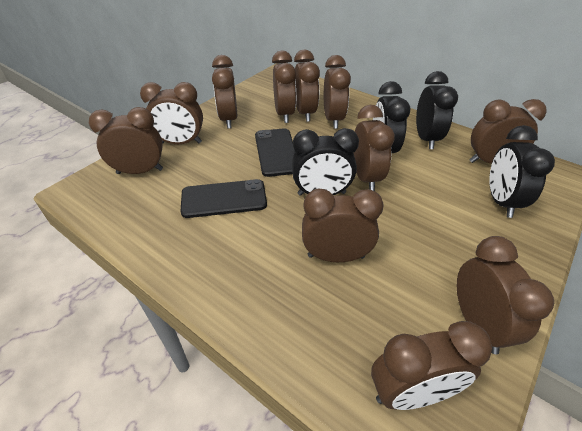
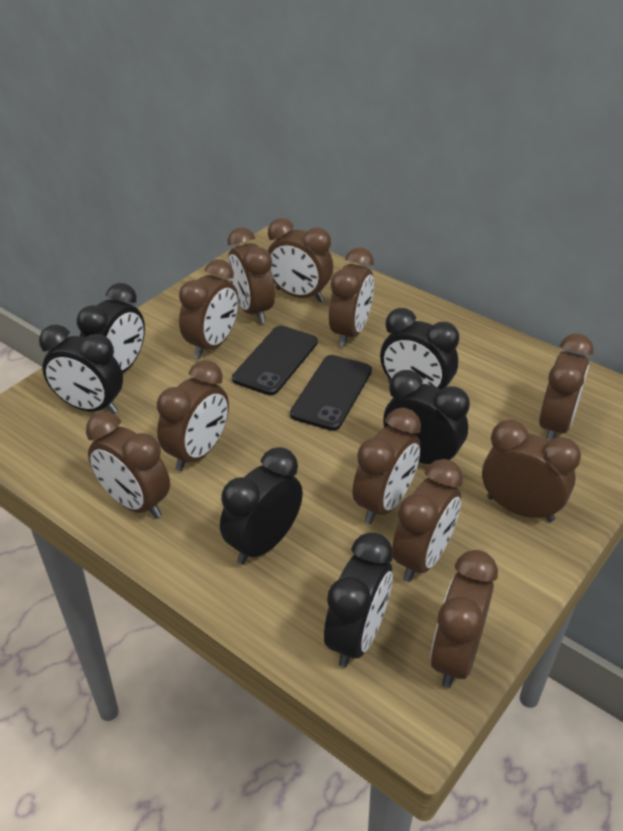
black clock: [292,128,359,196] [373,81,411,153] [416,71,458,149] [489,125,555,218] = 4 -> [39,324,123,414] [77,283,145,373] [220,447,303,565] [324,532,393,668] [380,308,459,389] [383,370,470,464] = 6

